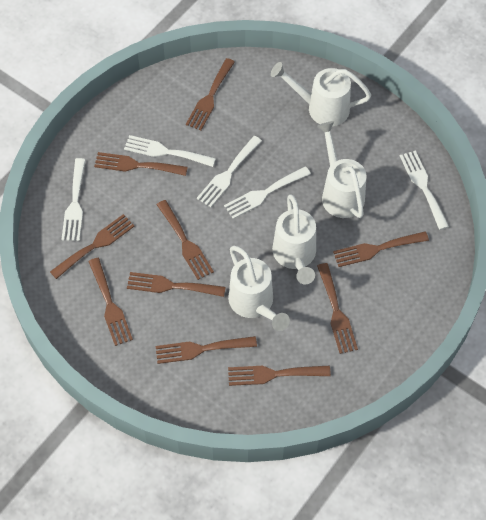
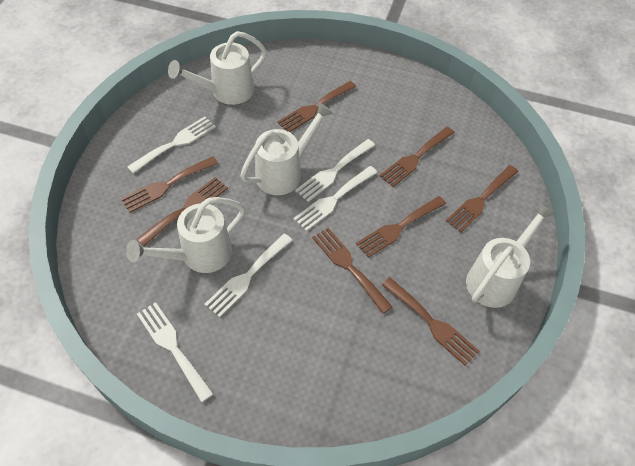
brown fork: [50,214,135,279] [88,258,133,346] [94,152,188,176] [127,272,226,297] [156,200,214,280] [156,336,257,364] [186,58,235,130] [228,366,331,386] [317,263,358,354] [333,232,429,267] = 10 -> [121,156,218,213] [137,177,228,246] [278,81,356,132] [312,228,392,314] [356,196,446,258] [380,127,455,187] [382,277,479,366] [446,165,518,232] = 8

